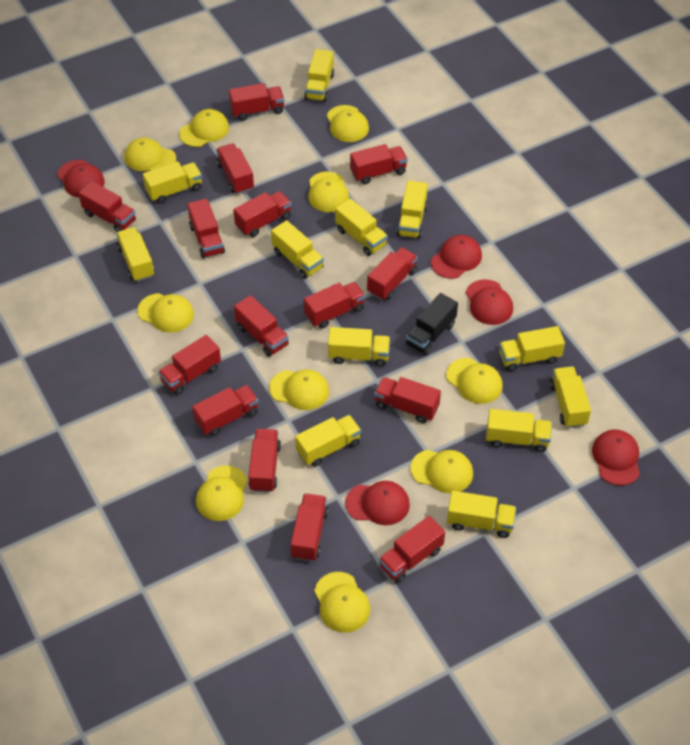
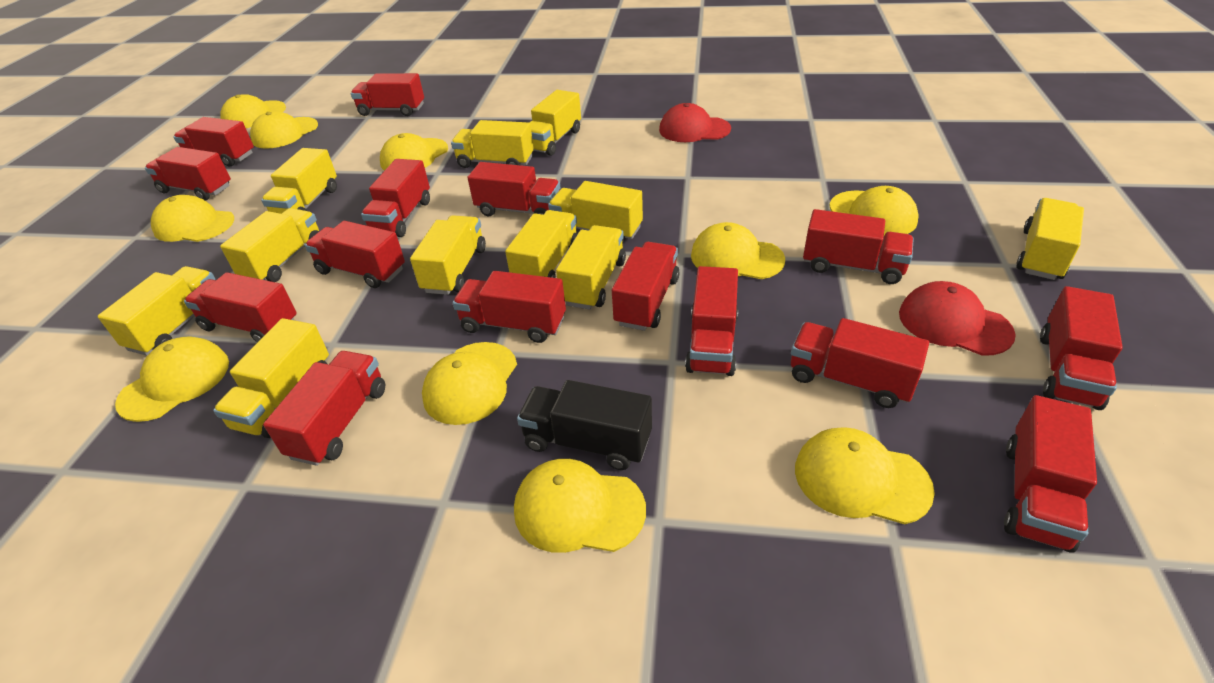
red cap: [57,160,105,198] [345,481,410,525] [431,235,482,279] [466,279,513,325] [592,429,640,486] = 5 -> [659,103,731,142] [899,281,1016,356] = 2
yellow truck: [116,227,154,282] [143,162,202,204] [271,220,324,279] [295,415,361,467] [304,49,334,102] [328,327,390,367] [335,199,388,256] [397,180,428,239] [447,491,516,538] [486,409,552,452] [499,326,565,371] [550,366,591,428] = 12 -> [98,266,215,356] [213,318,329,438] [220,208,319,282] [261,148,337,214] [410,215,486,295] [451,120,534,168] [505,210,578,278] [529,90,581,156] [548,181,643,243] [556,225,626,310] [1016,198,1084,280] = 11

